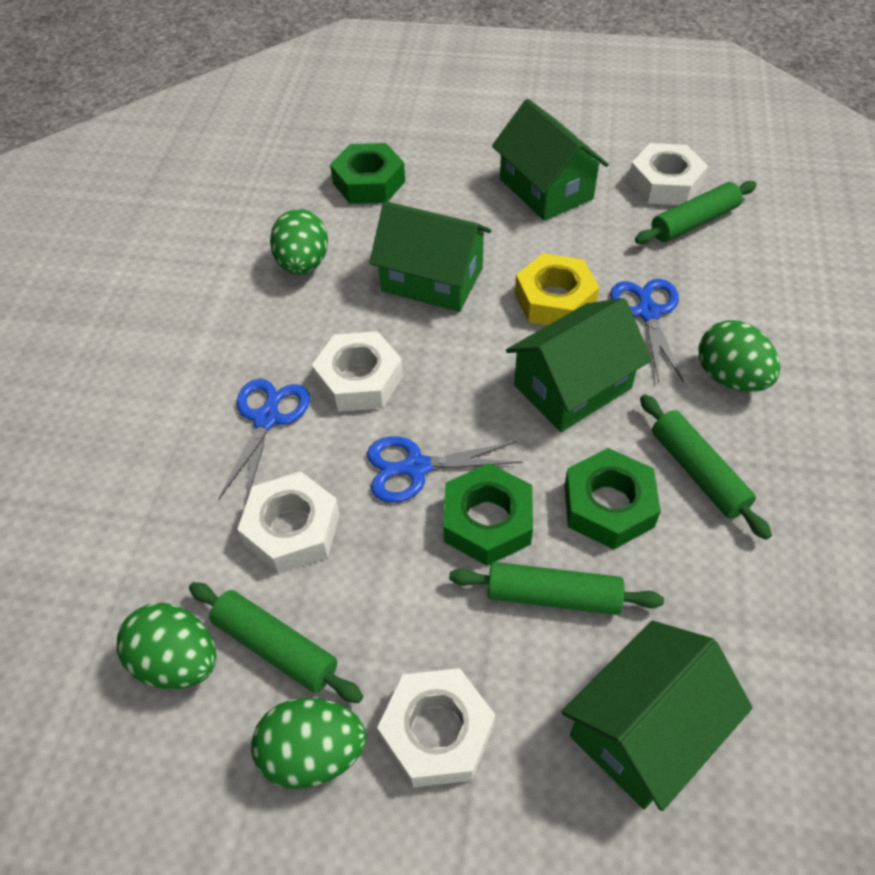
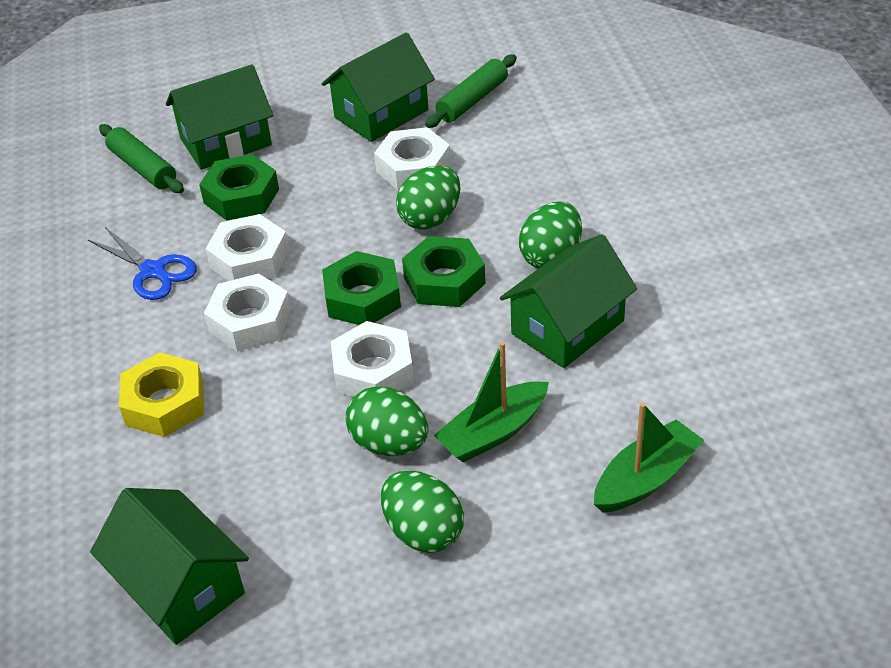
blue scissors: [218,379,310,505] [367,436,522,503] [610,279,684,382] = 3 -> [88,227,197,300] = 1
green boat: none = 0 -> [434,342,549,462] [594,403,704,513] = 2
green rolling pin: [189,582,363,703] [449,562,664,615] [635,181,757,244] [640,394,772,540] = 4 -> [99,124,184,193] [425,54,517,128] = 2

